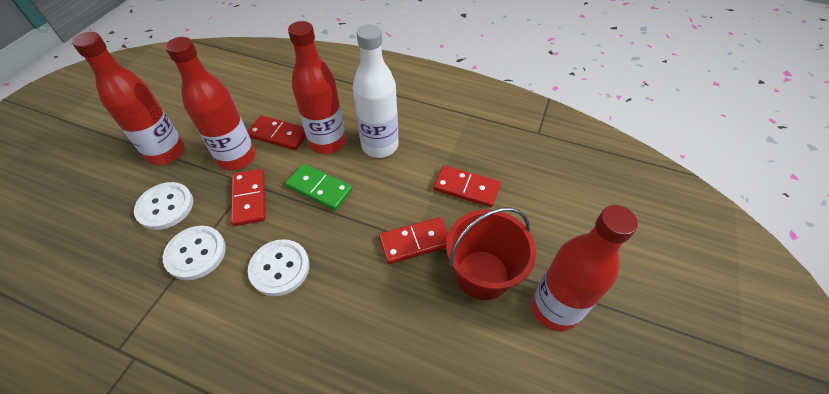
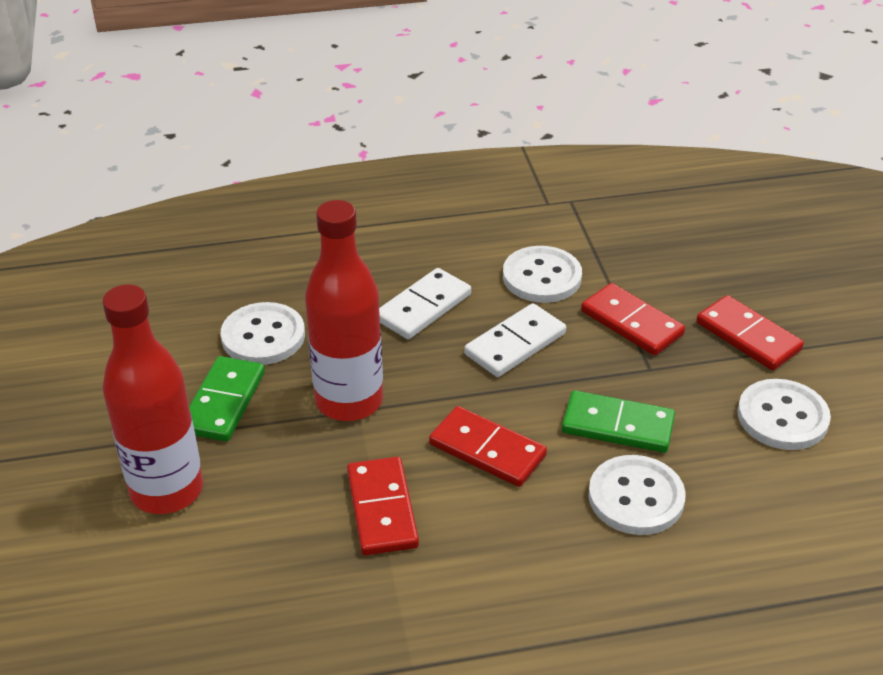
green domino: [286,164,352,210] = 1 -> [189,356,265,441] [562,390,675,453] = 2
red bottle: [72,32,185,165] [165,37,255,170] [288,21,346,154] [531,205,638,331] = 4 -> [103,284,203,514] [305,200,383,421] = 2
red bucket: [446,207,536,300] = 1 -> none = 0
white bottle: [353,25,398,158] = 1 -> none = 0
white button: [134,182,193,230] [163,226,226,280] [248,239,310,296] = 3 -> [220,302,305,365] [503,246,582,303] [588,455,686,535] [738,379,831,450] = 4
white domino: none = 0 -> [379,268,471,339] [464,303,566,377] = 2

